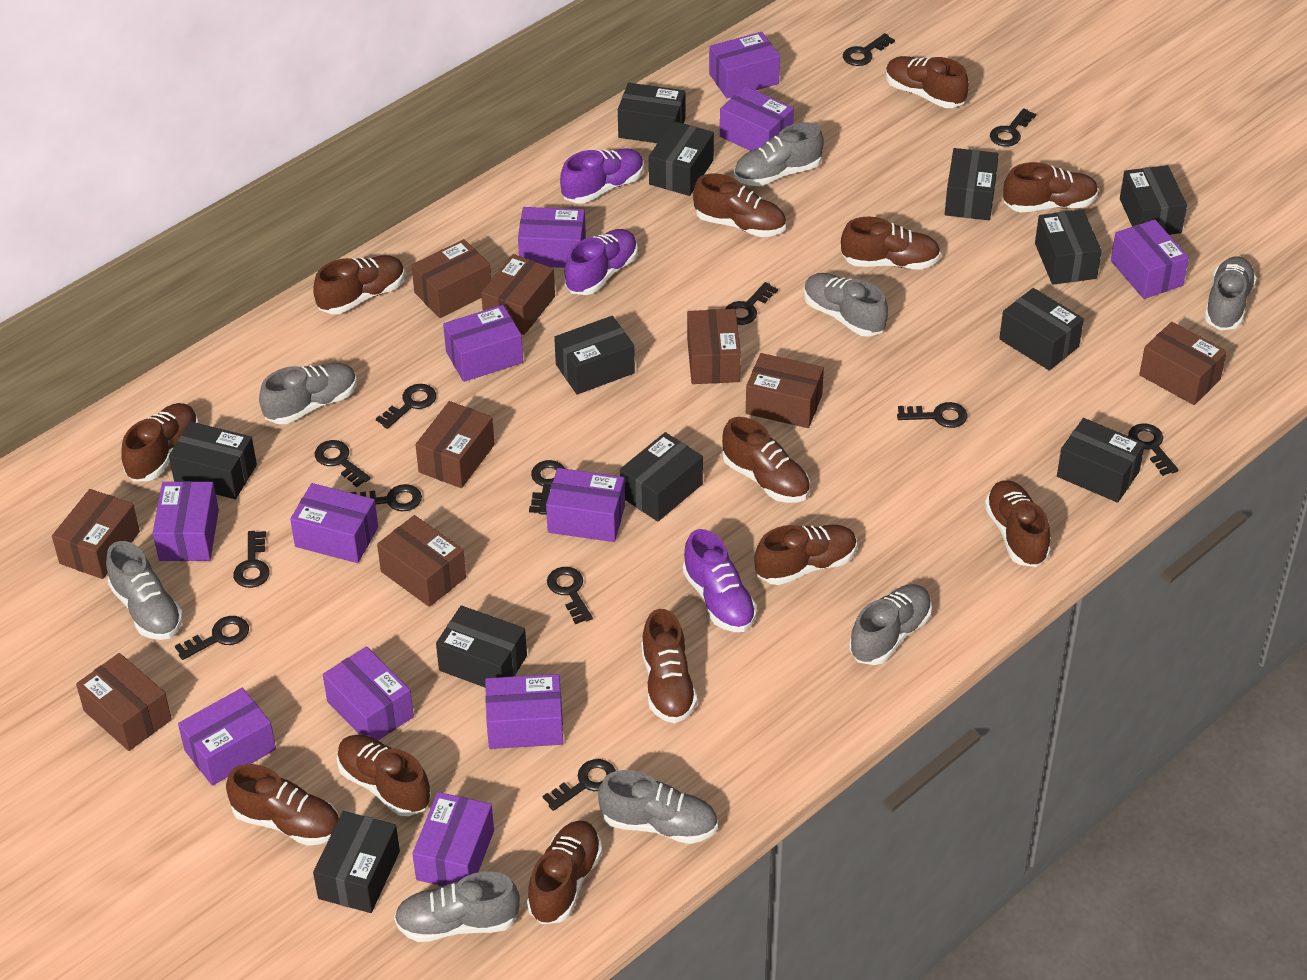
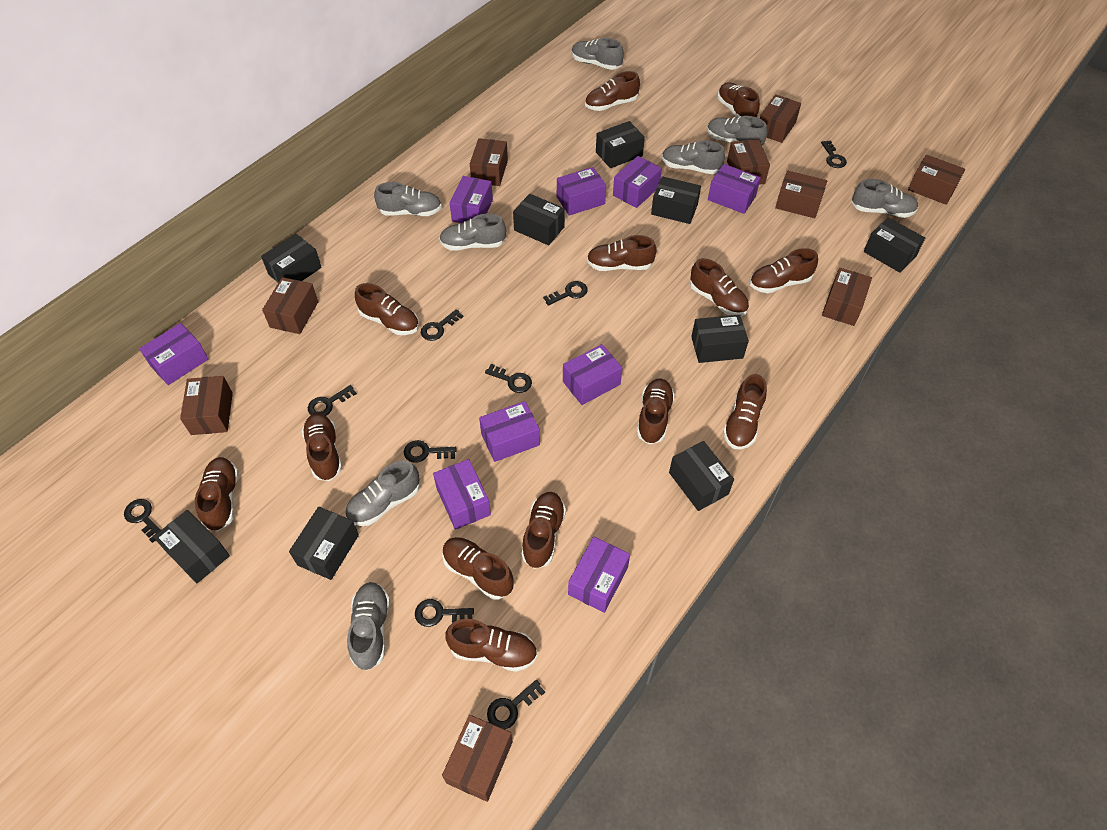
black box: [169,422,257,499] [313,811,400,913] [436,606,527,688] [554,316,635,394] [618,83,685,143] [620,432,703,522] [649,121,714,196] [945,148,999,220] [999,288,1084,371] [1035,209,1102,285] [1057,418,1145,503] [1120,165,1187,235] = 12 -> [153,510,230,583] [261,234,322,283] [289,507,359,580] [513,194,565,246] [596,121,645,168] [651,176,701,224] [669,441,734,511] [691,315,749,363] [864,217,925,273] = 9
black key: [175,616,249,660] [233,531,270,588] [315,440,371,487] [351,484,422,511] [376,384,436,429] [529,460,565,515] [543,759,616,811] [547,567,593,624] [725,282,778,325] [843,33,895,66] [897,402,968,428] [990,108,1036,147] [1128,423,1179,476] = 13 -> [124,499,161,543] [308,385,357,416] [404,440,457,463] [415,599,474,627] [421,309,464,341] [485,364,532,393] [487,680,545,729] [543,281,588,306] [821,140,847,168] = 9
purple box: [153,481,219,561] [178,688,276,786] [290,483,378,563] [323,646,414,740] [412,792,494,887] [443,305,523,382] [485,674,563,749] [518,207,586,268] [546,468,625,542] [709,32,780,98] [720,86,794,151] [1111,219,1189,299] = 12 -> [139,323,208,385] [433,459,491,530] [449,176,493,223] [479,401,540,462] [557,167,606,216] [563,344,622,405] [568,537,630,613] [613,156,662,208] [708,164,761,214] = 9
purple shoe: [560,148,644,203] [565,229,638,295] [683,529,757,632] = 3 -> none = 0

